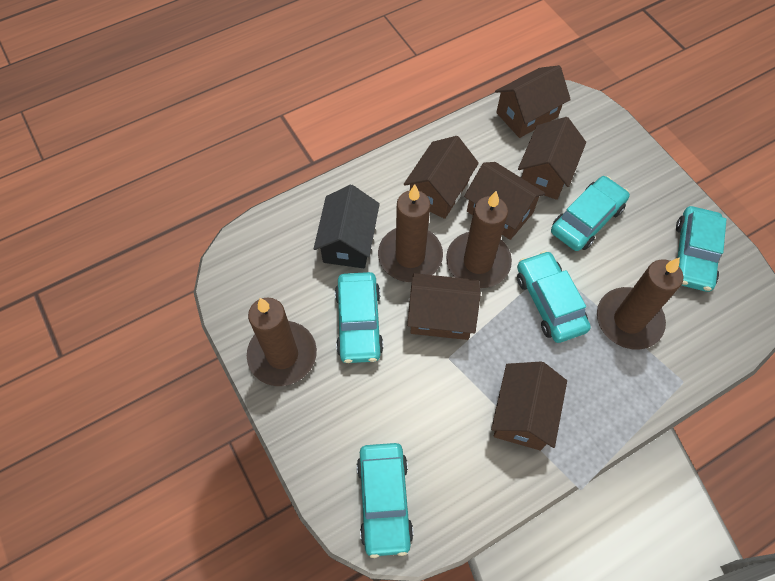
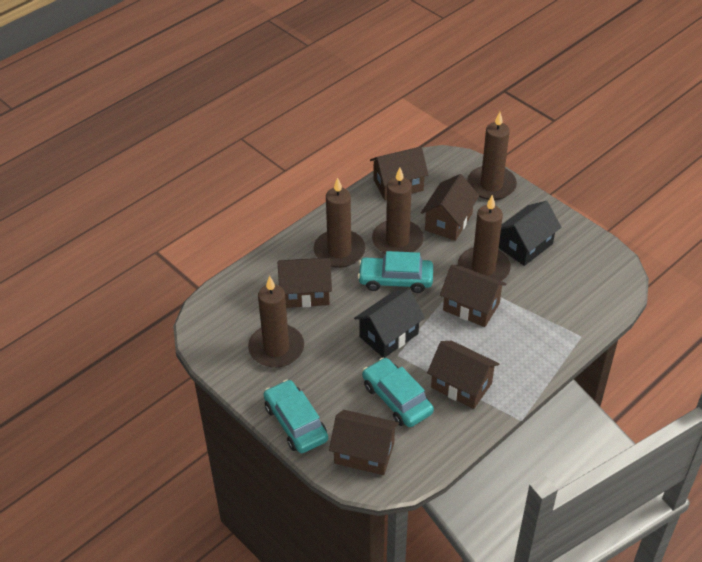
black house: [314,185,380,268] = 1 -> [354,289,425,358] [499,201,561,266] = 2
brown candle: [247,297,317,386] [378,184,443,282] [446,191,512,288] [597,257,684,350] = 4 -> [248,276,304,368] [314,177,365,268] [372,167,424,254] [458,195,511,281] [467,112,517,200] = 5
turquoise car: [335,272,384,363] [357,443,414,558] [517,251,591,343] [551,176,630,251] [676,206,727,292] = 5 -> [264,379,328,453] [358,251,433,293] [362,358,434,427] = 3

